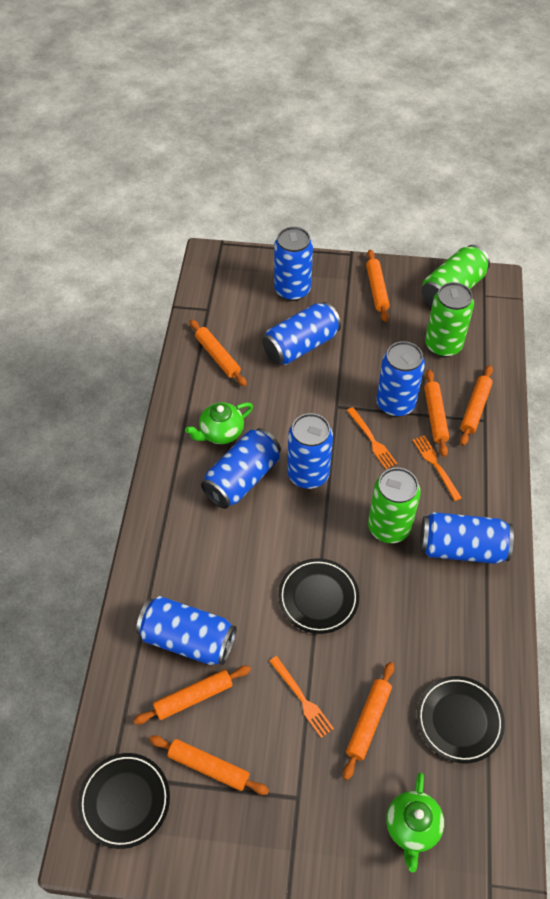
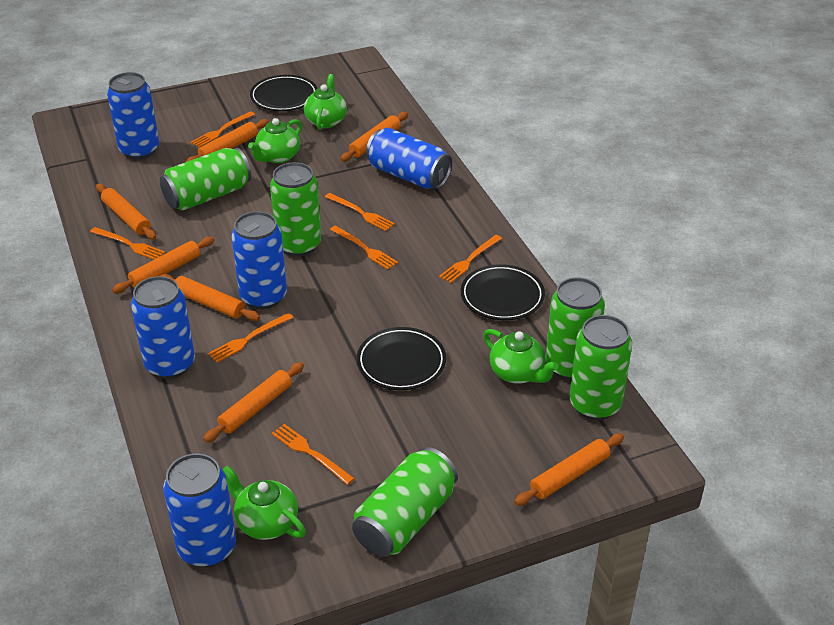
blue can: [136,596,237,665] [201,428,281,509] [262,302,341,365] [274,227,313,301] [287,413,333,489] [376,341,425,417] [420,512,514,564] = 7 -> [107,72,159,159] [131,276,195,379] [163,454,236,567] [231,211,287,309] [366,128,452,189] = 5
green can: [368,468,421,543] [421,245,490,307] [425,282,474,357] = 3 -> [160,148,251,211] [270,162,321,257] [352,447,458,557] [546,277,605,380] [570,315,632,420] = 5
green teapot: [185,402,253,444] [386,773,444,872] = 2 -> [222,465,306,540] [248,118,302,163] [304,74,347,130] [483,329,558,384] = 4
orange fork: [270,656,334,738] [347,407,397,469] [413,435,462,501] = 3 -> [90,227,165,260] [191,111,255,148] [208,313,293,363] [272,424,355,485] [325,193,395,231] [330,225,398,270] [439,235,502,283] = 7

